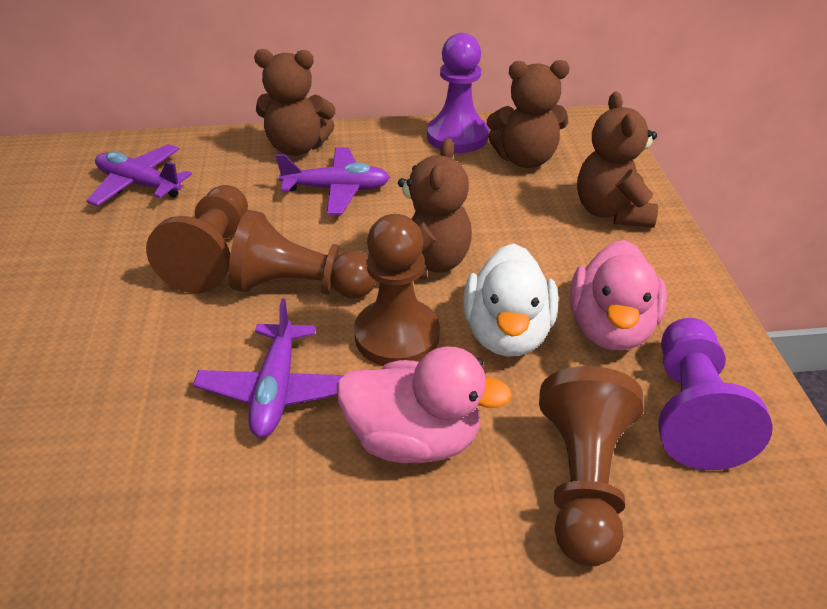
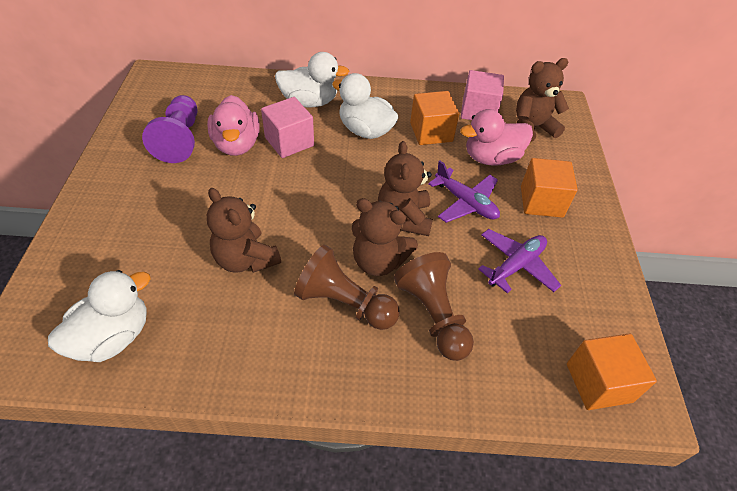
brown pawn: [146,185,248,293] [228,210,377,298] [354,214,440,366] [539,366,643,566] = 4 -> [294,245,400,330] [394,252,474,361] = 2
orange cube: none = 0 -> [410,91,459,145] [521,158,578,218] [567,333,657,410] = 3
pink cube: none = 0 -> [261,97,314,158] [461,70,504,120] = 2
purple pawn: [427,33,489,153] [658,318,773,470] = 2 -> [142,95,198,163] = 1
purple plane: [86,144,192,206] [193,298,344,437] [276,147,390,215] = 3 -> [428,161,500,223] [478,229,561,293] = 2
white duck: [463,243,558,357] = 1 -> [48,270,151,362] [275,52,349,107] [332,73,399,139] = 3

